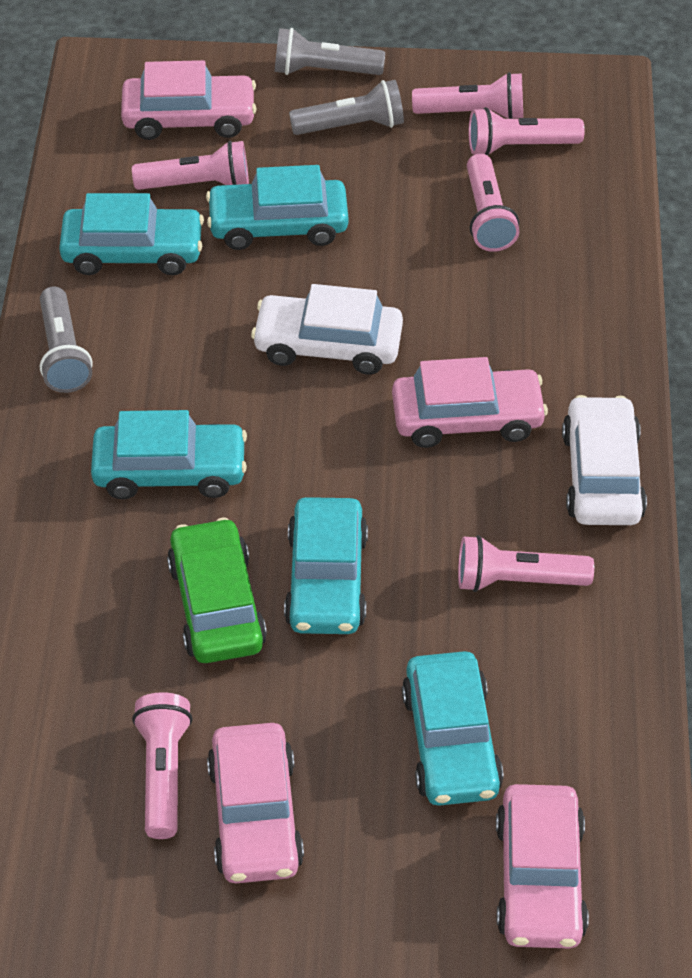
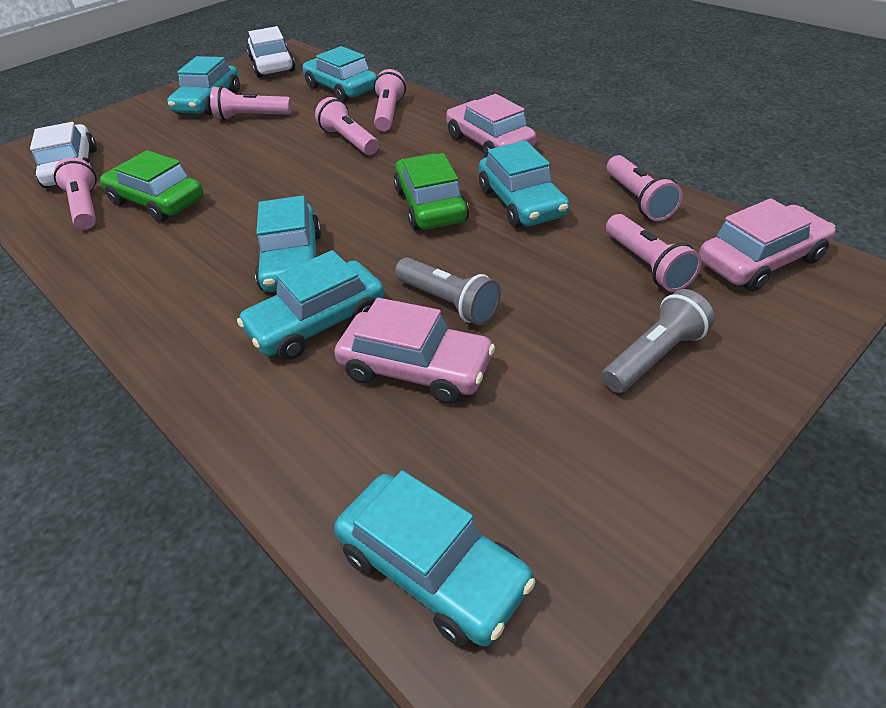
green car: [167,518,267,663] = 1 -> [100,150,203,222] [394,153,469,230] = 2
grey flashlight: [40,286,92,393] [275,28,385,75] [289,80,404,135] = 3 -> [395,258,501,325] [602,289,715,393] = 2
pink car: [121,60,257,140] [207,723,304,883] [392,357,548,448] [496,784,589,949] = 4 -> [334,298,495,404] [446,94,536,157] [699,198,836,291] = 3
turquoise car: [59,193,204,275] [91,410,247,499] [206,165,348,250] [284,497,368,634] [402,651,504,806] = 5 -> [167,56,240,115] [237,250,385,360] [255,196,322,292] [302,46,377,102] [334,470,536,647] [479,140,569,228] = 6

